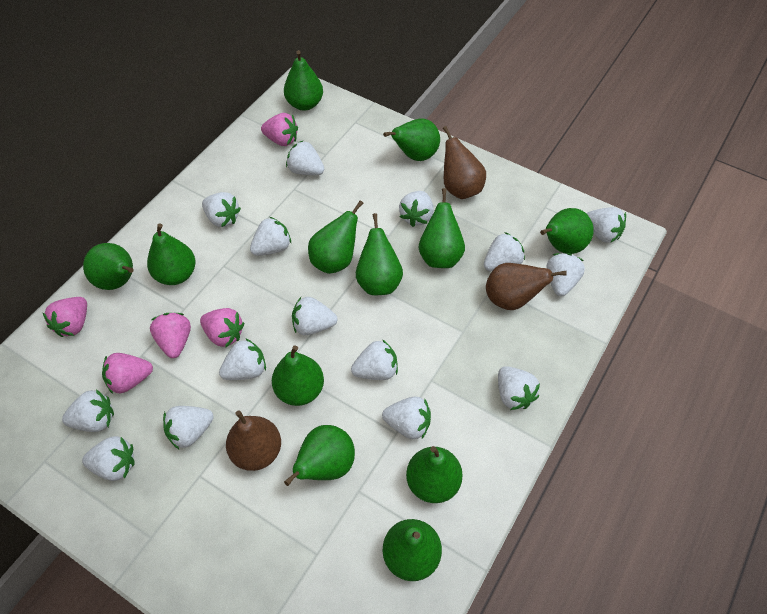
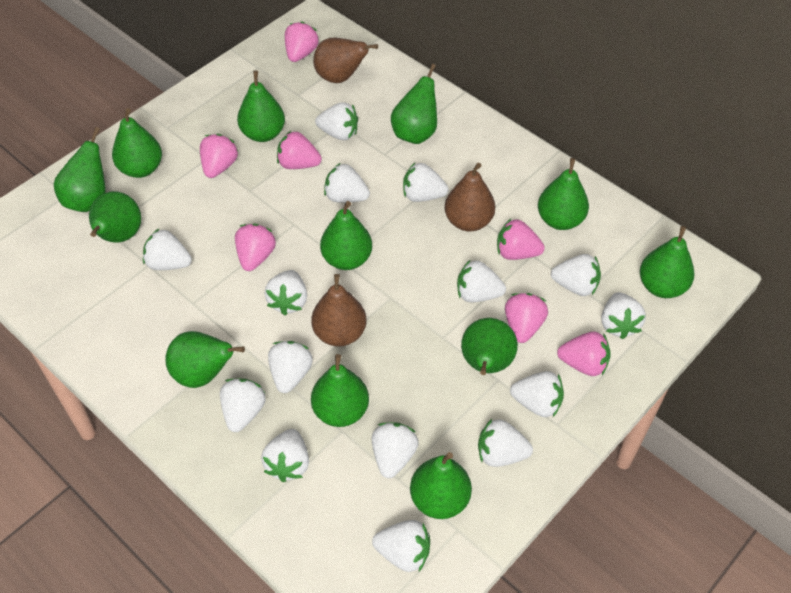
pink strawberry: [43,297,87,337] [102,353,153,394] [150,313,191,358] [200,308,244,348] [261,113,298,146] = 5 -> [200,134,238,178] [235,224,276,271] [277,131,322,169] [285,21,319,62] [497,219,545,260] [505,293,548,343] [557,332,611,376] = 7

